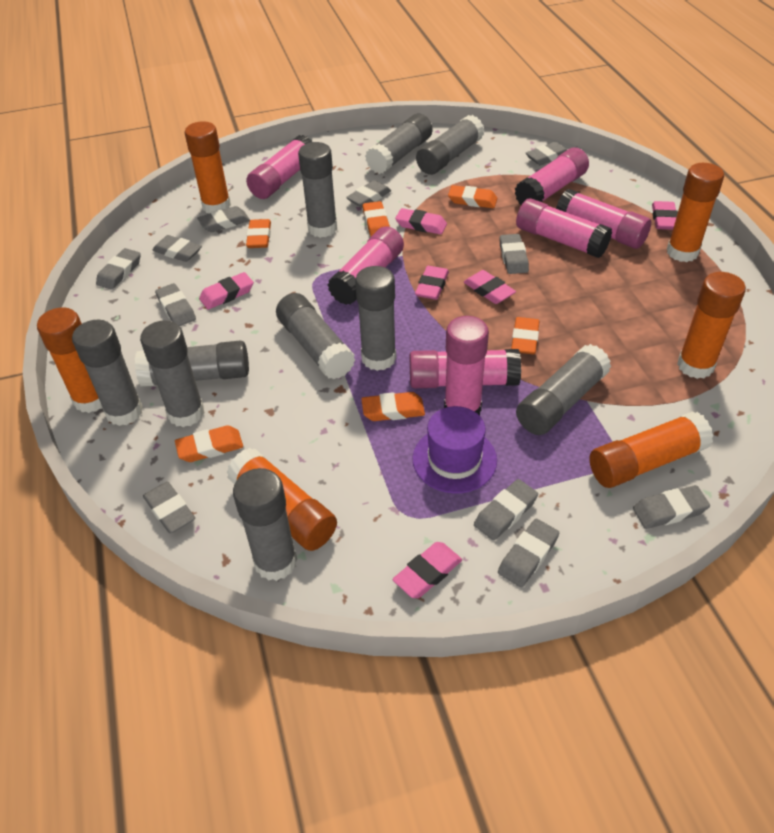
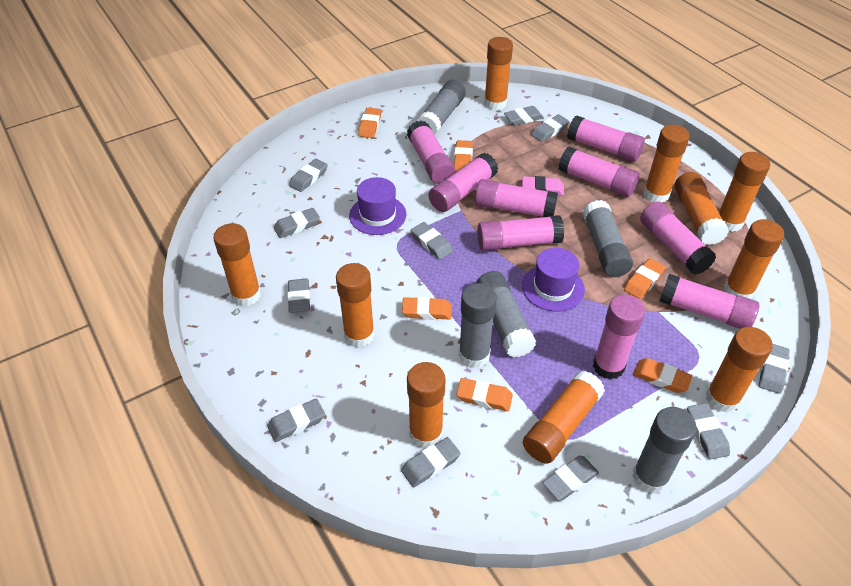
grey glue stick: [72,320,143,426] [135,340,249,387] [140,320,205,427] [233,468,297,581] [276,293,355,380] [298,142,337,238] [355,266,396,371] [365,114,432,174] [416,115,484,175] [516,344,611,435] = 10 -> [417,80,466,135] [459,283,497,368] [476,271,536,357] [583,200,633,277] [632,407,697,494] = 5
orange glue stick: [37,307,102,413] [185,121,231,213] [226,448,337,551] [589,411,713,488] [667,163,724,262] [677,272,746,379] = 6 -> [213,223,261,306] [336,263,375,347] [407,362,446,448] [484,37,513,110] [523,371,605,464] [643,125,690,202] [674,172,729,245] [706,327,773,413] [719,152,770,232] [724,219,784,299] = 10
pink eraser: [199,272,254,309] [393,542,462,598] [395,208,447,234] [415,266,449,300] [464,270,516,304] [652,201,678,230] = 6 -> [522,176,564,196] = 1
pink glue stick: [246,135,312,199] [328,226,404,305] [410,349,521,388] [444,316,489,416] [515,147,589,205] [516,198,612,258] [556,189,651,249] = 7 -> [407,121,455,184] [429,153,498,212] [475,179,558,217] [477,215,564,251] [558,147,639,197] [567,115,645,162] [593,294,645,380] [640,202,716,275] [659,274,759,329] = 9
purple hat: [413,406,497,494] = 1 -> [349,177,406,235] [522,248,585,311] = 2

